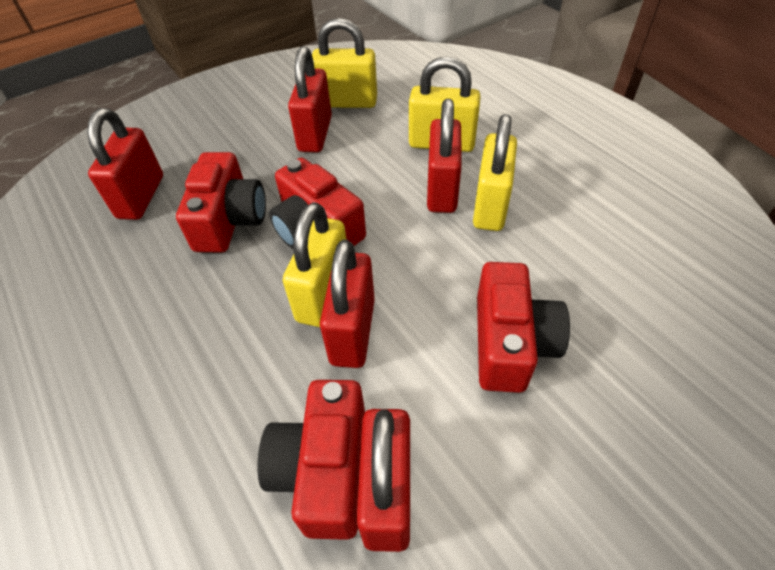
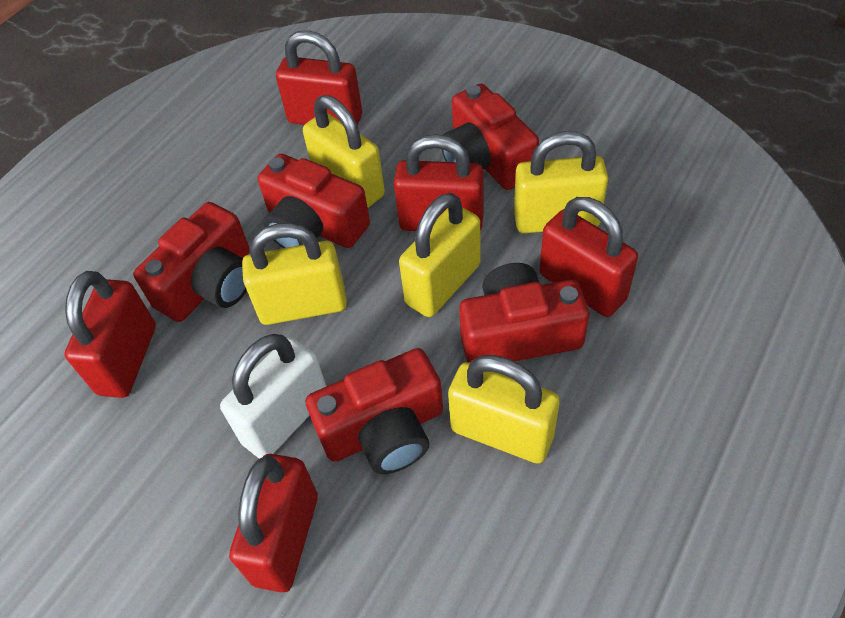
red camera: [176,152,266,252] [257,380,365,540] [269,158,366,249] [477,262,570,393] = 4 -> [133,202,250,322] [258,154,370,248] [306,348,443,474] [441,84,539,190] [459,263,589,362] = 5
white padlock: none = 0 -> [220,334,326,458] = 1
yellow padlock: [283,202,346,327] [312,18,377,108] [409,56,481,152] [473,114,517,231] = 4 -> [242,223,347,325] [303,95,385,208] [399,193,481,317] [448,355,560,464] [514,131,608,233] = 5

